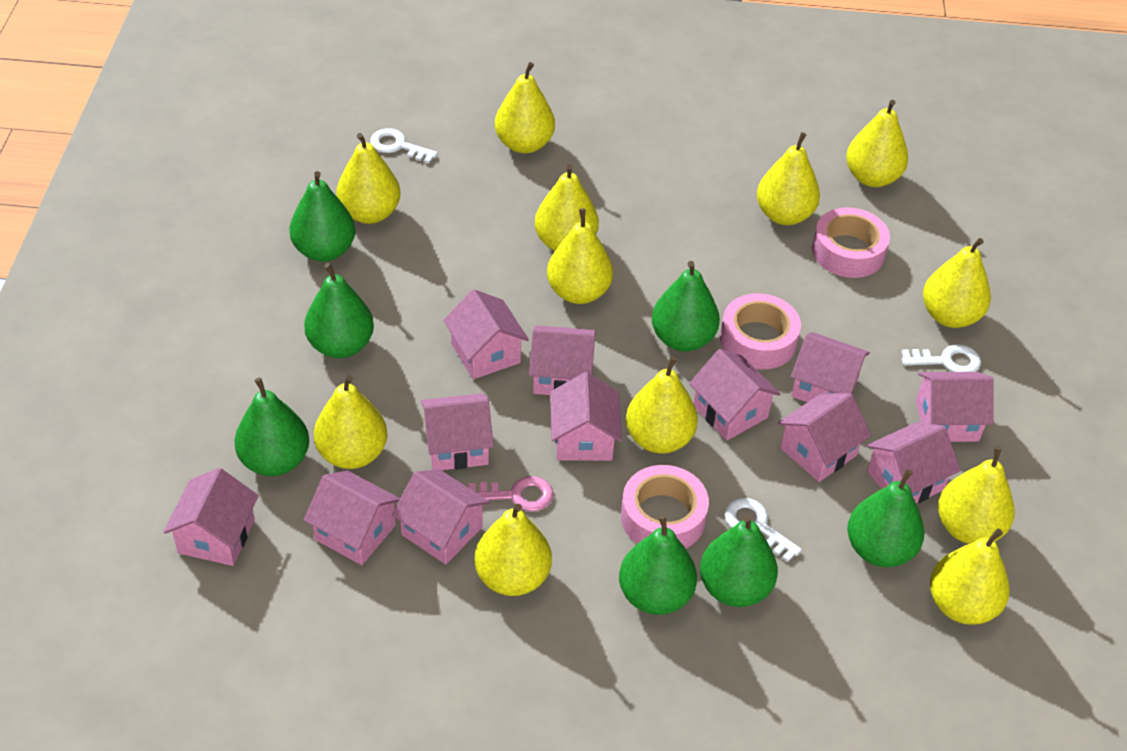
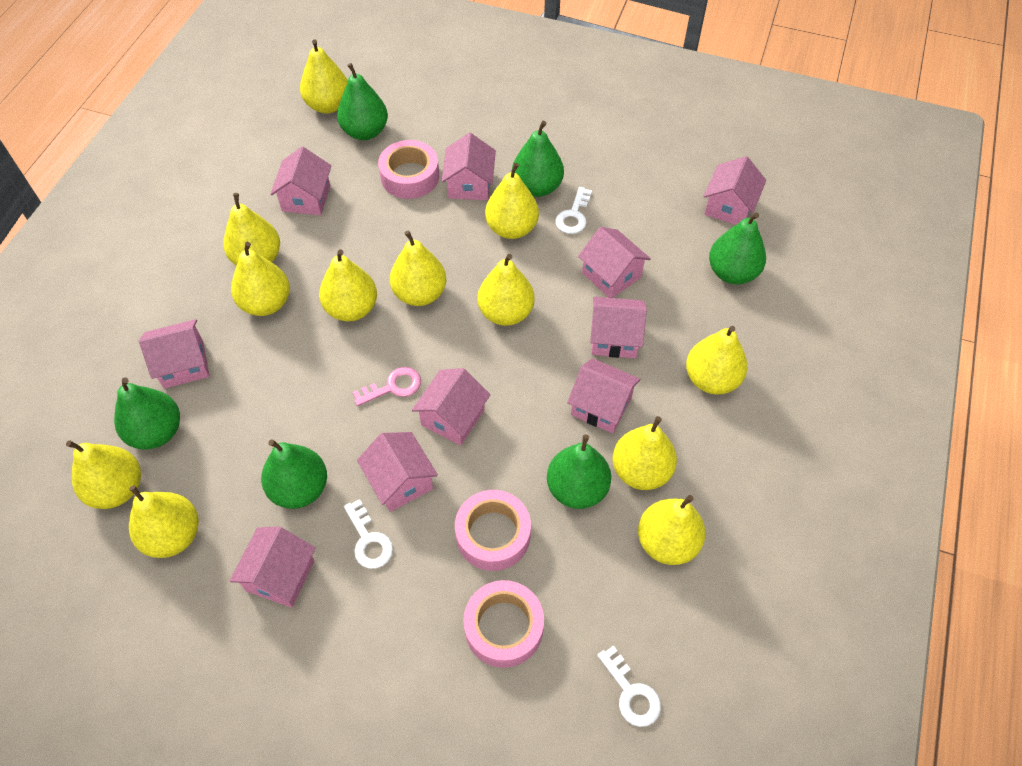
green pear: [234,377,309,476] [289,171,355,262] [304,263,374,358] [619,515,697,615] [652,261,720,352] [700,515,778,607] [847,469,924,567] = 7 -> [114,378,180,450] [261,439,327,509] [337,63,388,140] [512,121,564,197] [547,434,611,509] [709,212,766,284] = 6
pink house: [164,468,259,566] [304,471,400,565] [392,469,490,564] [421,393,494,470] [443,289,529,379] [529,325,595,395] [550,372,622,461] [689,349,781,441] [778,393,871,482] [791,332,870,402] [867,422,960,503] [916,372,994,442] = 12 -> [139,319,210,389] [230,526,316,608] [270,147,332,215] [357,432,438,512] [412,368,491,445] [442,133,496,200] [567,358,640,433] [578,227,651,298] [590,297,647,358] [703,156,766,225] = 10

